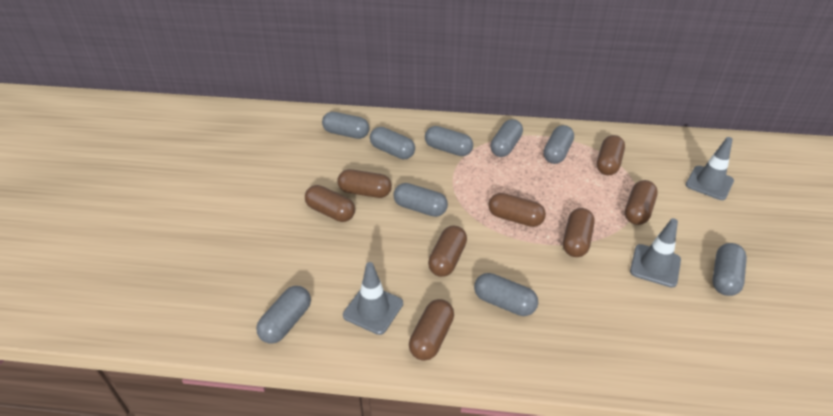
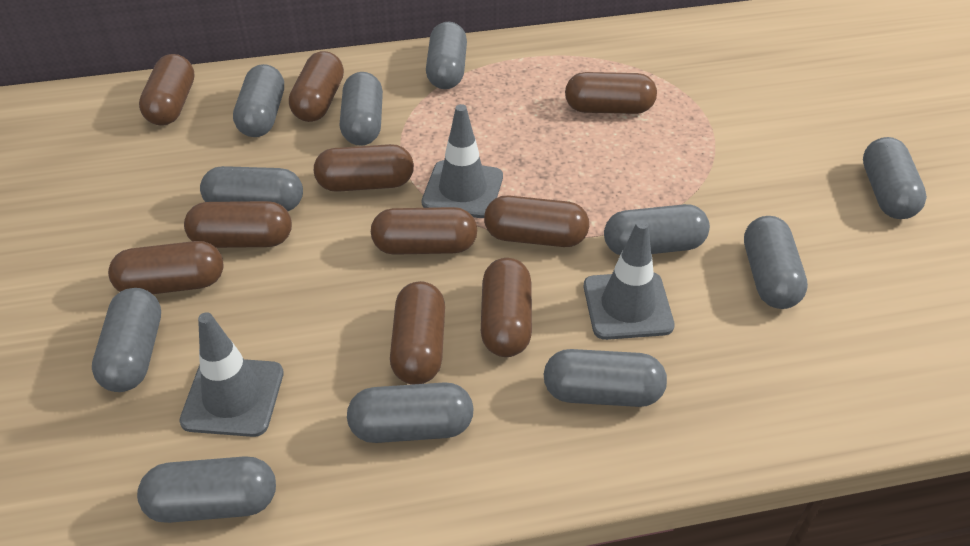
brown capsule: [305,185,355,222] [337,169,392,198] [409,299,454,361] [428,225,467,277] [488,193,546,227] [563,208,595,257] [597,135,625,176] [625,180,658,225] = 8 -> [108,241,223,294] [139,54,195,126] [184,201,292,248] [289,51,344,122] [314,144,414,192] [371,207,477,255] [390,281,445,385] [481,258,532,357] [484,196,589,247] [565,72,657,114] = 10
grey capsule: [256,286,311,344] [322,112,369,139] [370,127,415,159] [394,183,448,217] [425,126,473,156] [474,273,538,316] [490,119,523,157] [543,125,574,164] [712,243,747,296] = 9 -> [92,288,161,392] [137,456,276,523] [200,166,303,211] [233,64,284,137] [340,72,383,146] [347,382,474,443] [426,21,467,89] [544,349,667,407] [604,204,710,255] [744,216,808,309] [863,137,927,219] = 11

